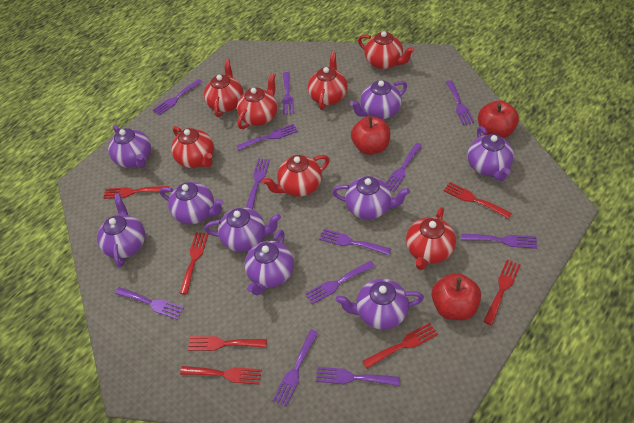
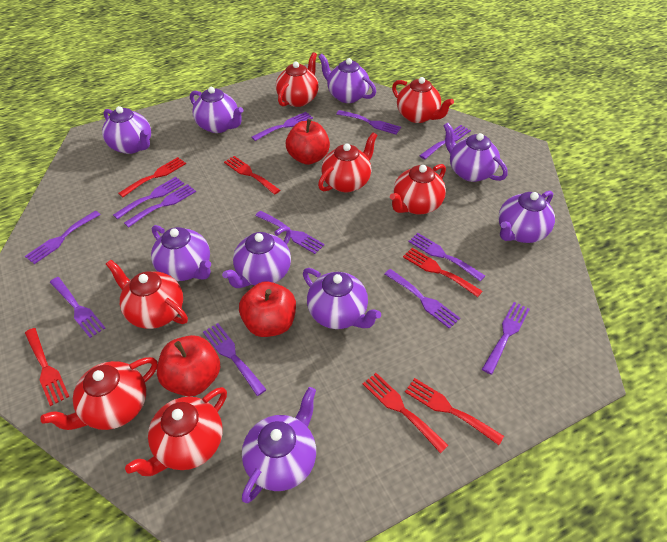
red fork: [104,186,169,199] [179,232,208,295] [180,366,262,384] [188,336,267,351] [362,323,438,369] [443,182,512,219] [483,260,520,325] = 7 -> [25,328,69,406] [118,157,186,197] [224,156,280,195] [363,373,448,453] [403,248,483,297] [405,378,504,445] = 6

